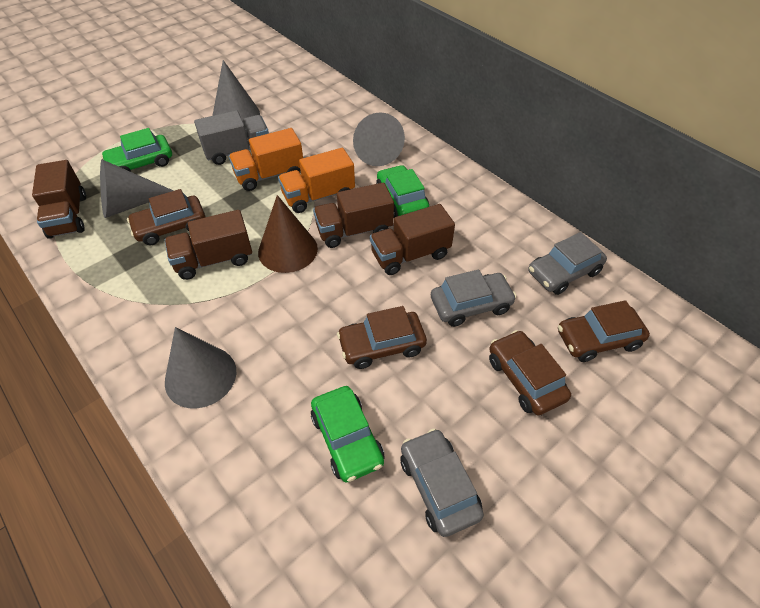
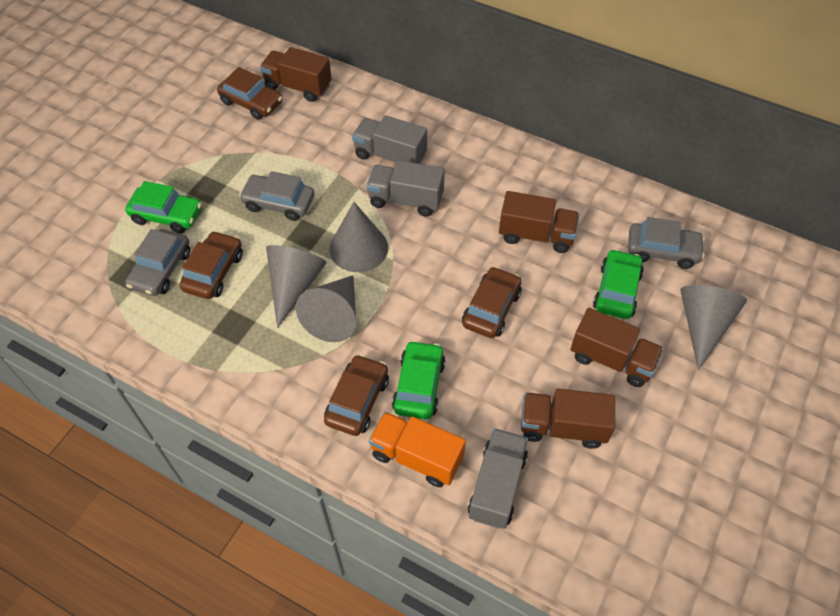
brown cone: [258,195,318,273] = 1 -> none = 0
grey truck: [194,110,269,165] = 1 -> [352,115,427,164] [367,160,445,217] [468,428,528,529] = 3
orange truck: [229,128,303,191] [278,148,355,213] = 2 -> [369,412,466,487] = 1

